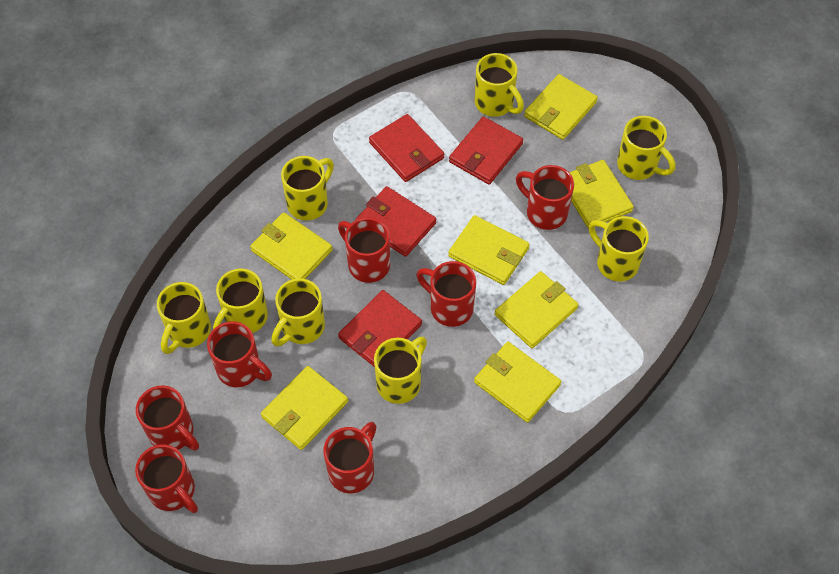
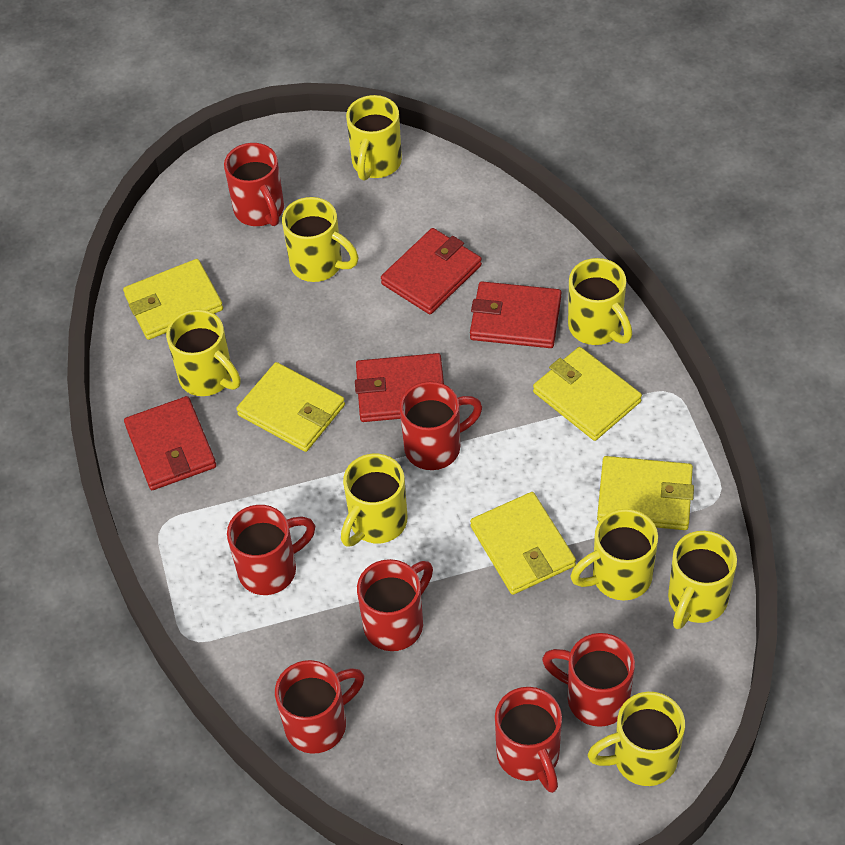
yellow wallet: [250,212,333,280] [261,366,348,450] [448,215,530,285] [474,342,561,423] [495,271,578,348] [524,74,598,140] [569,160,634,229] = 7 -> [123,259,223,340] [236,362,345,452] [470,492,576,595] [533,347,642,441] [597,456,694,530] = 5

